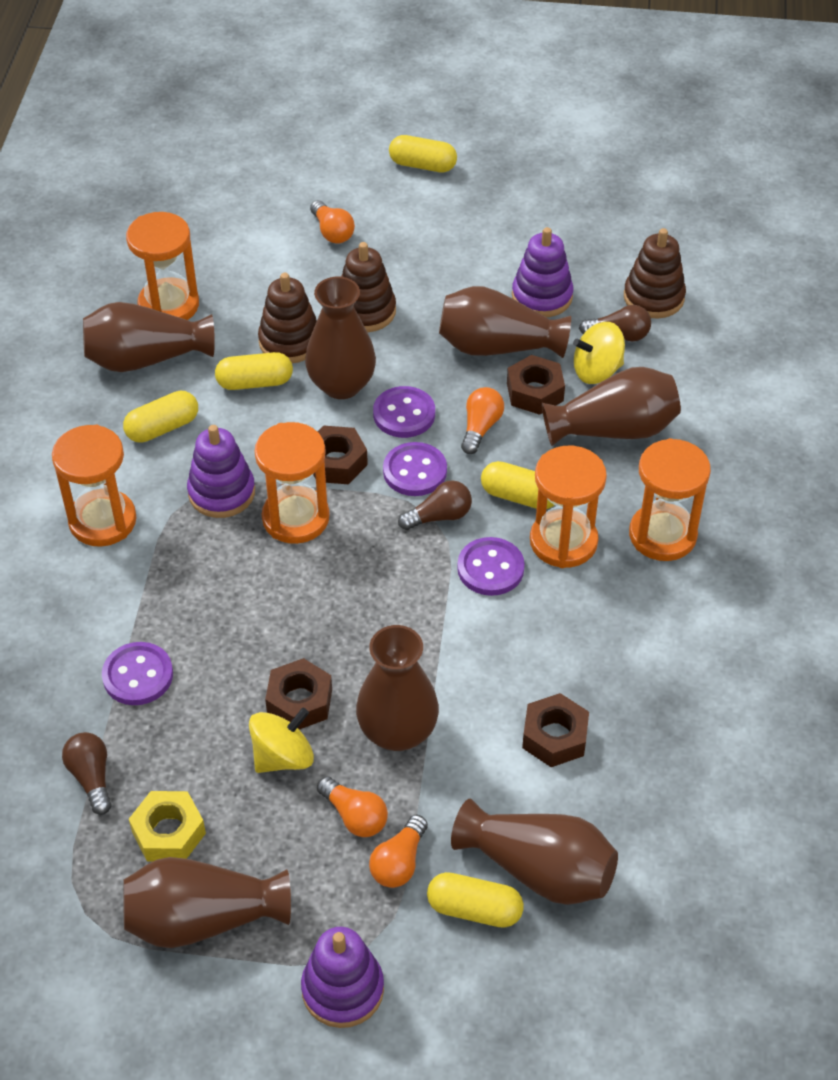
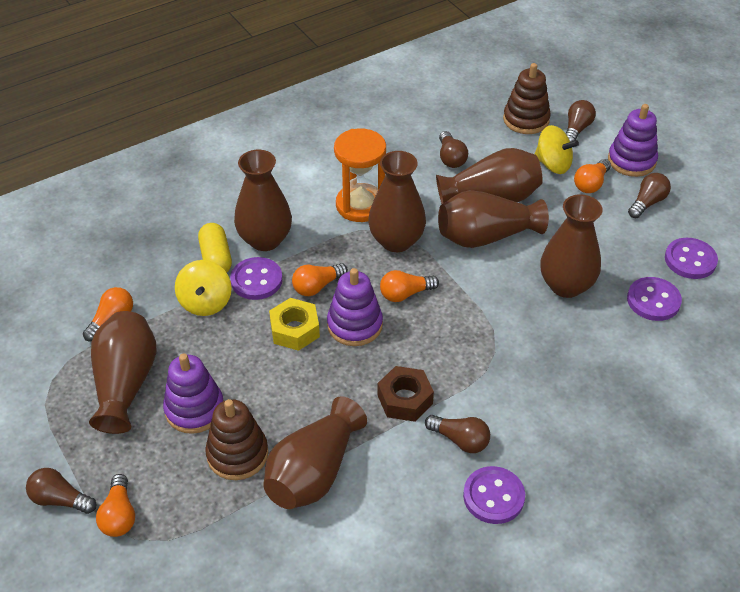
brown light bulb: [62,732,112,815] [398,480,472,530] [579,305,651,341] = 3 -> [26,468,97,514] [425,415,490,453] [439,131,468,168] [566,100,596,142] [628,173,671,218] = 5
brown nut: [265,658,332,729] [313,425,368,484] [507,355,565,415] [522,693,589,767] = 4 -> [378,366,434,422] = 1
brown stacking toy: [258,273,317,363] [341,242,396,332] [624,228,686,318] = 3 -> [205,399,268,480] [503,63,551,134] = 2
orange hourglass: [52,425,137,547] [126,212,199,320] [254,422,330,544] [530,446,607,568] [629,438,711,561] = 5 -> [334,128,386,222] = 1
orange light bulb: [310,200,355,244] [317,776,388,837] [369,815,428,888] [461,387,504,454] = 4 -> [83,287,133,342] [96,474,135,537] [292,263,348,296] [380,270,439,302] [574,159,611,193] = 5
yellow capsule: [123,391,198,443] [215,352,293,390] [389,135,457,172] [427,872,524,928] [481,461,554,509] = 5 -> [198,223,232,273] = 1

